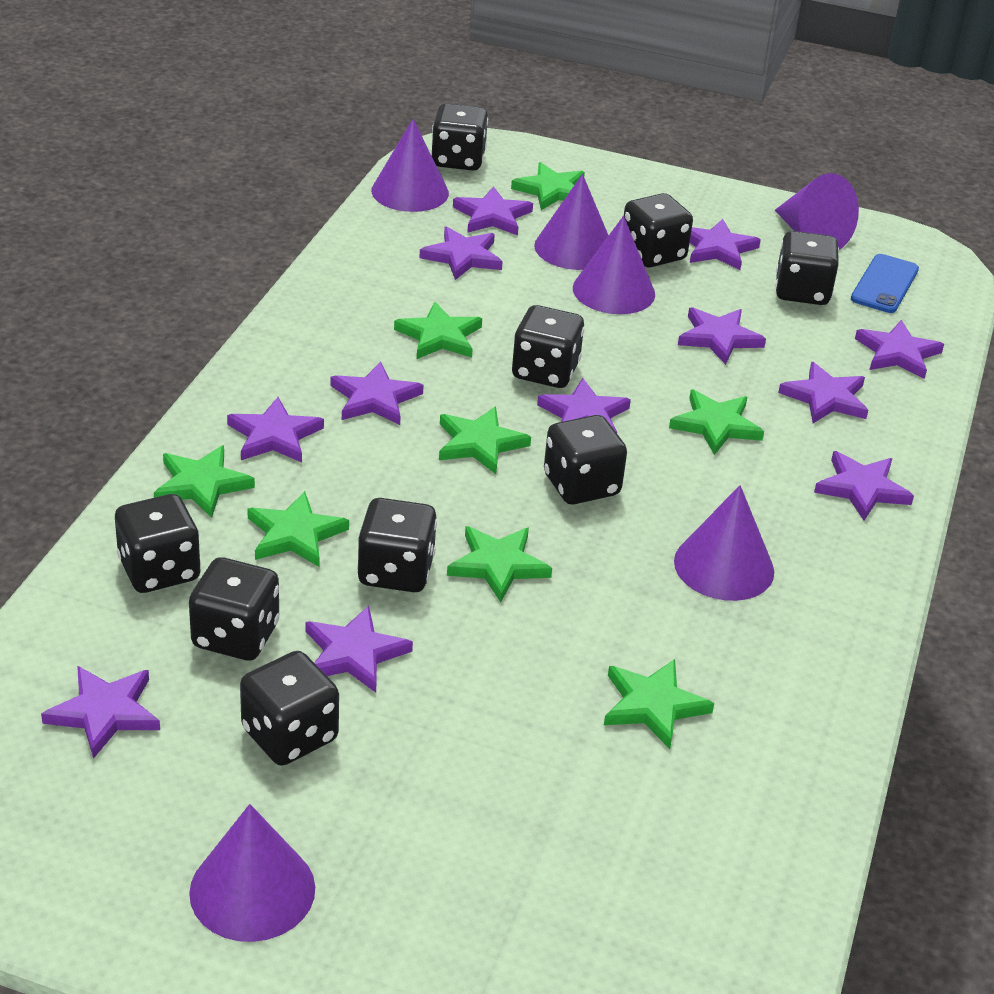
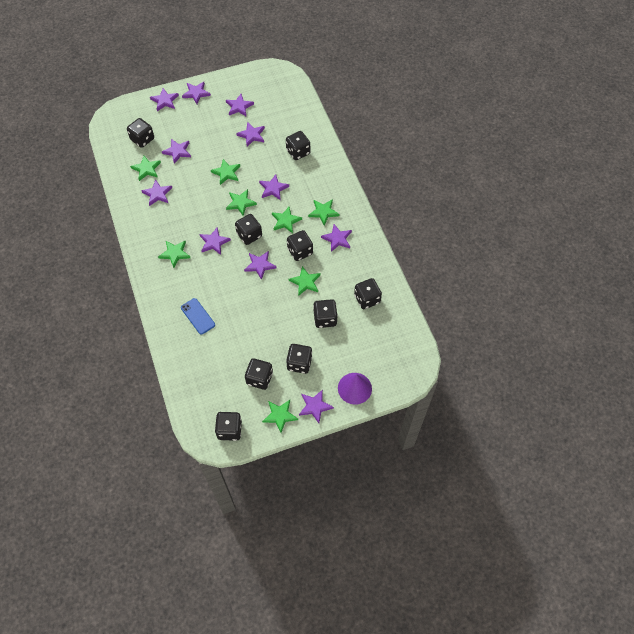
purple cone: [189,804,315,942] [371,119,449,212] [534,174,609,270] [573,216,655,314] [674,485,774,601] [774,173,859,250] = 6 -> [338,373,372,405] = 1
purple star: [41,666,160,759] [227,397,324,462] [305,606,413,693] [331,361,423,425] [419,226,503,280] [453,186,533,235] [537,378,631,433] [678,307,766,365] [690,219,761,270] [778,362,868,423] [814,451,914,521] [855,320,944,379] = 12 -> [141,179,172,206] [150,88,179,111] [162,139,191,164] [182,82,211,104] [200,227,231,255] [226,94,254,117] [236,122,265,146] [244,251,277,280] [259,175,289,200] [299,389,334,423] [321,224,352,252] = 11

